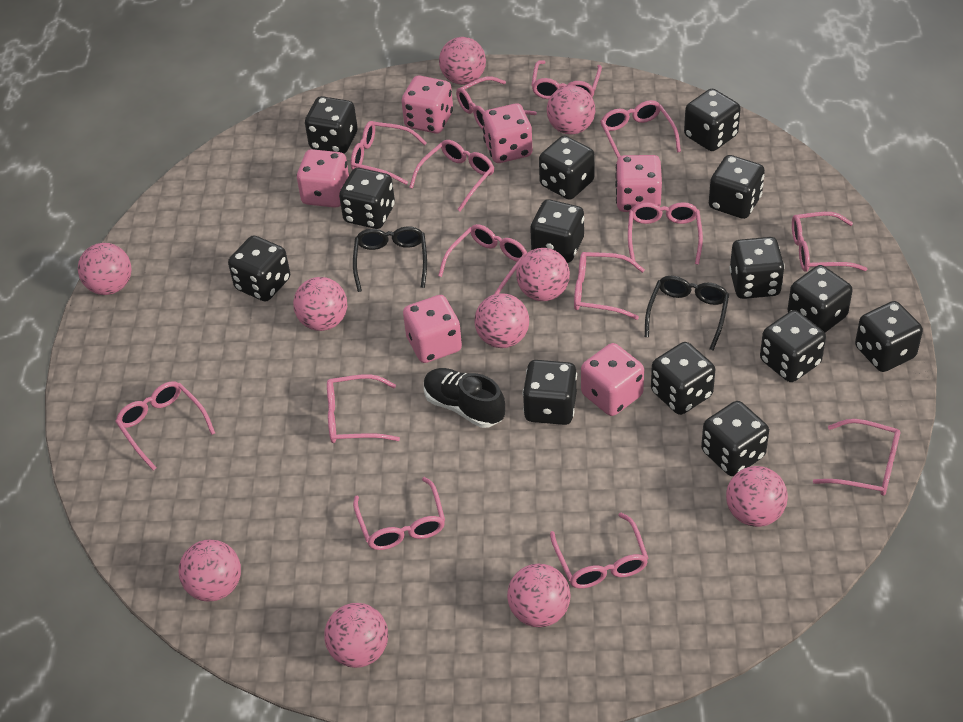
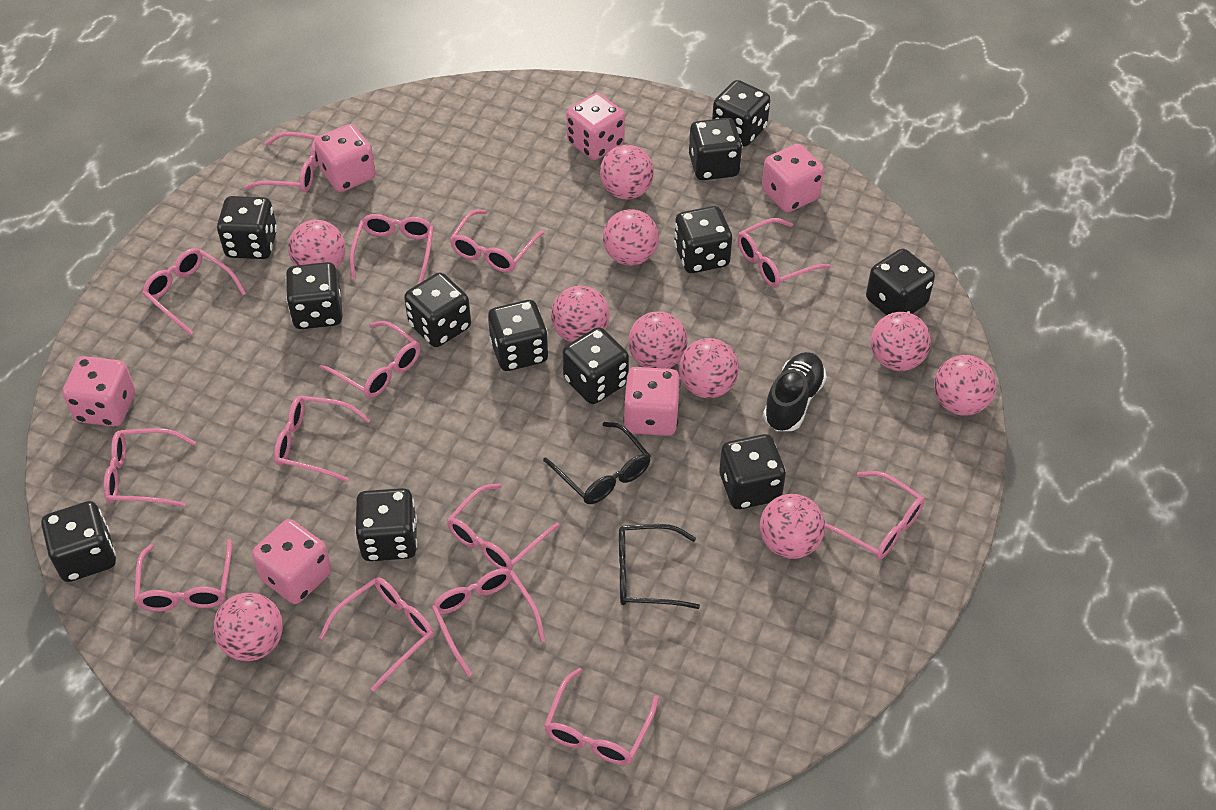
black dice: [228,235,290,302] [305,96,358,153] [339,168,395,229] [523,360,577,425] [530,199,584,263] [539,136,595,200] [651,342,715,415] [684,89,741,151] [701,401,769,476] [709,155,765,219] [729,237,785,299] [760,310,826,382] [787,265,853,333] [855,301,923,372] = 14 -> [41,501,116,582] [217,196,277,259] [286,262,343,329] [355,488,417,561] [404,273,471,347] [488,300,548,371] [563,327,629,404] [674,206,732,273] [689,118,742,180] [712,80,770,147] [719,434,786,509] [866,249,935,315] = 12

